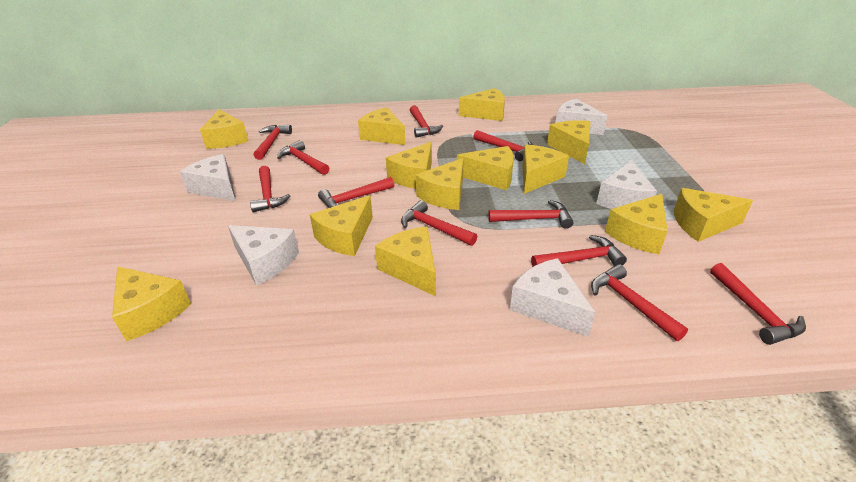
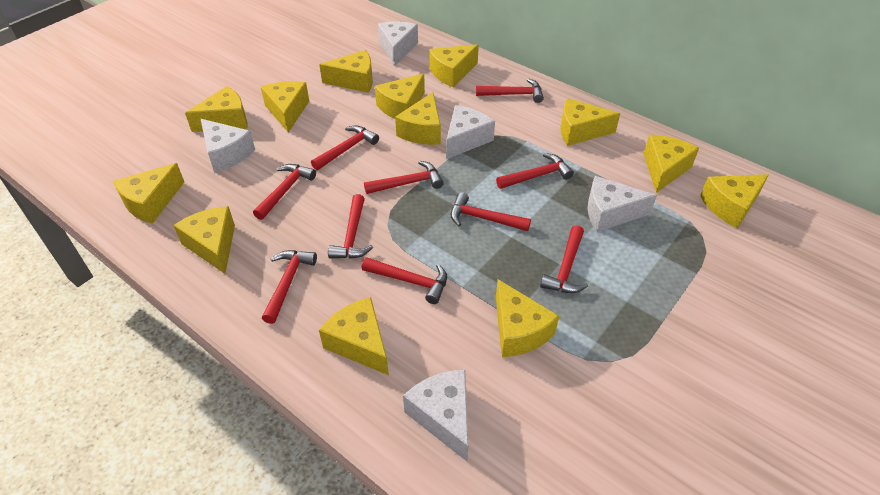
red hammer: [250,166,290,213] [254,125,292,160] [277,140,329,175] [318,177,394,208] [401,200,477,246] [410,105,443,138] [473,130,533,161] [488,200,573,229] [531,235,627,267] [591,264,688,341] [710,263,806,345] = 11 -> [253,164,316,220] [262,250,317,324] [311,125,379,170] [328,194,373,259] [362,257,447,304] [364,161,444,194] [451,192,531,231] [476,79,544,103] [496,153,574,189] [540,225,588,293] = 10

